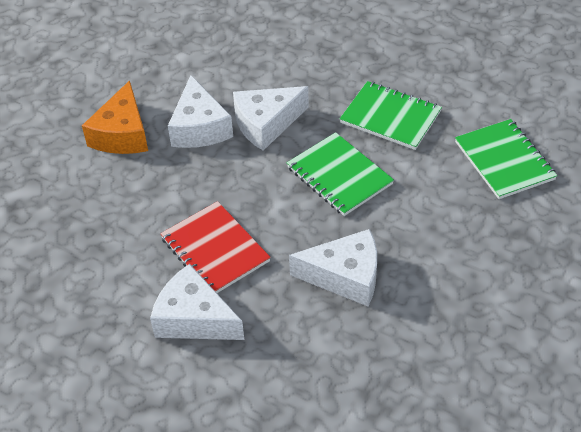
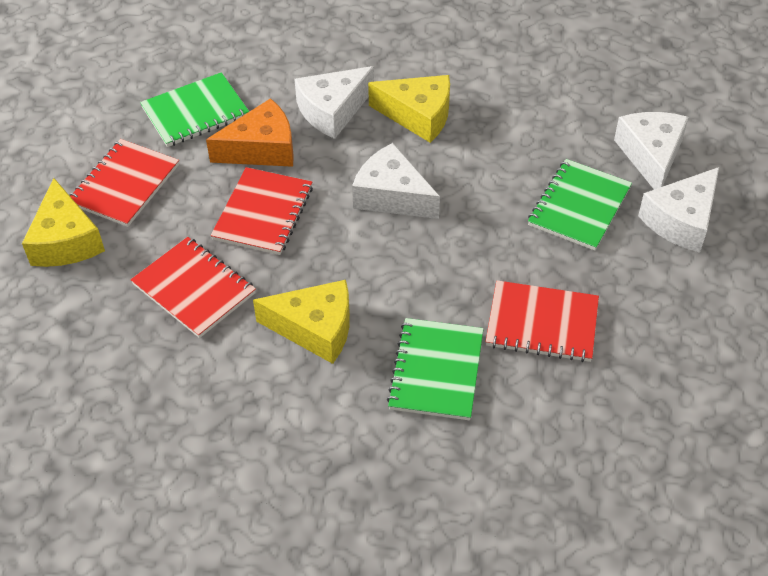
red notebook: [160,201,271,293] = 1 -> [69,139,179,227] [131,237,256,338] [211,167,313,255] [486,280,599,362] = 4
yellow cheese: none = 0 -> [22,178,105,267] [253,280,350,364] [368,75,450,143] = 3

